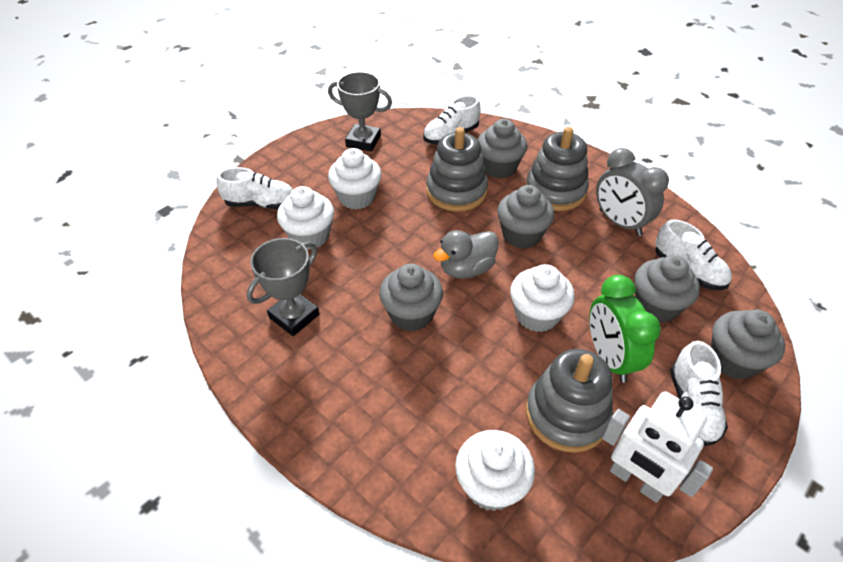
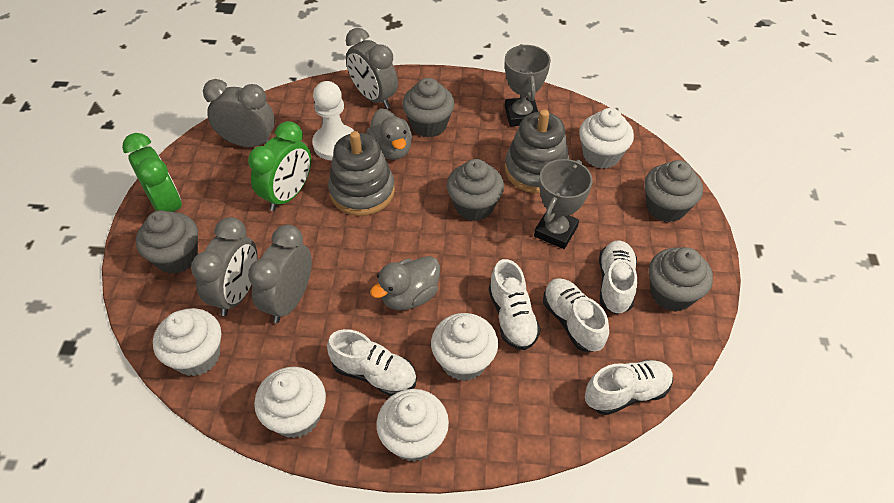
green clock: [589,275,661,383] = 1 -> [122,133,182,212] [248,121,311,211] = 2
grey clock: [596,148,669,236] = 1 -> [191,217,258,316] [203,79,275,147] [248,225,312,323] [346,28,398,109] = 4
grey duck: [433,230,498,279] = 1 -> [367,108,412,160] [370,256,440,310] = 2
grey stacking toy: [426,127,488,212] [526,127,589,211] [526,349,613,453] = 3 -> [328,131,395,216] [505,109,570,193] = 2
white cupcake: [277,186,334,250] [328,148,381,209] [455,430,535,511] [510,264,575,332] = 4 -> [153,308,221,376] [254,367,326,438] [376,389,449,462] [431,313,498,381] [579,108,634,169] = 5
white pawn: none = 0 -> [312,81,354,160] = 1
white robot: [602,391,713,503] = 1 -> none = 0
white shoe: [216,167,293,209] [423,95,481,145] [655,219,732,290] [670,341,728,446] = 4 -> [327,329,417,396] [488,259,541,350] [543,278,609,352] [585,360,673,415] [599,240,637,314] = 5

